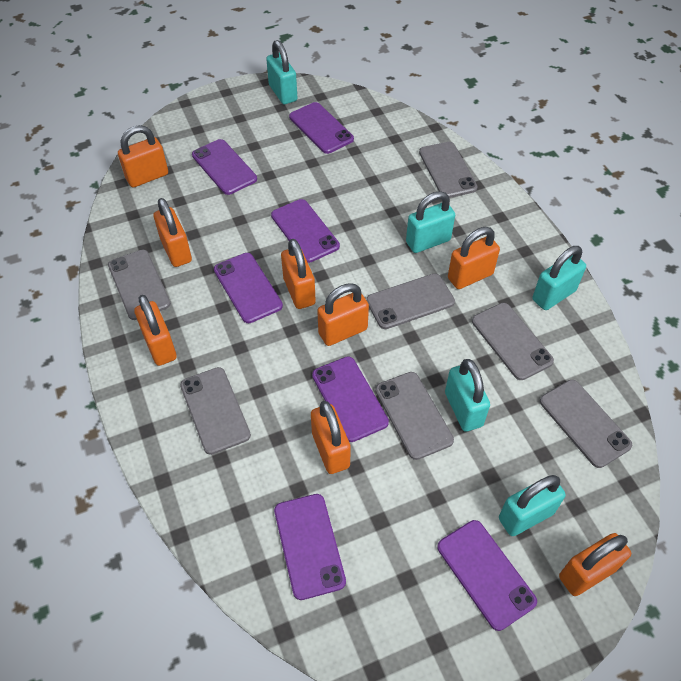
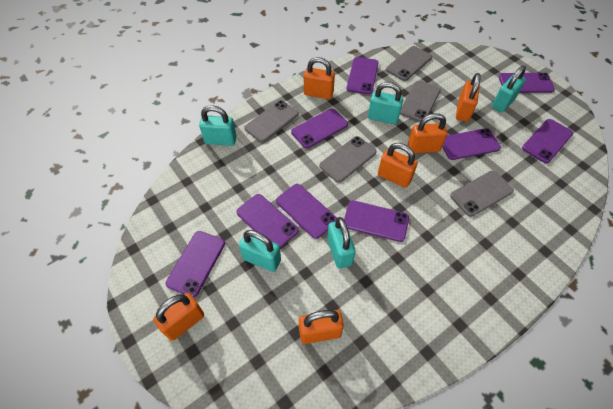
grey phone: [108,250,171,320] [180,367,251,455] [366,273,455,329] [375,372,454,460] [419,142,478,198] [472,303,554,380] [540,380,632,468] = 7 -> [244,100,299,142] [319,136,377,183] [386,46,432,81] [400,81,441,122] [450,171,514,217] = 5
orange padlock: [118,125,168,188] [134,295,177,366] [154,198,192,267] [281,239,316,309] [311,401,351,474] [317,283,369,346] [448,227,500,289] [559,533,631,596] = 8 -> [153,293,204,341] [299,310,344,344] [304,57,335,99] [378,143,418,188] [408,113,447,153] [456,73,481,122] = 6
purple phone: [192,139,257,195] [214,253,283,323] [271,199,340,263] [274,494,346,600] [289,102,354,154] [312,356,389,442] [437,520,537,631] = 7 -> [165,231,225,297] [236,194,299,248] [276,184,337,239] [291,108,348,148] [344,200,409,242] [346,57,379,95] [442,128,501,160] [499,73,555,93] [522,119,573,163] = 9

